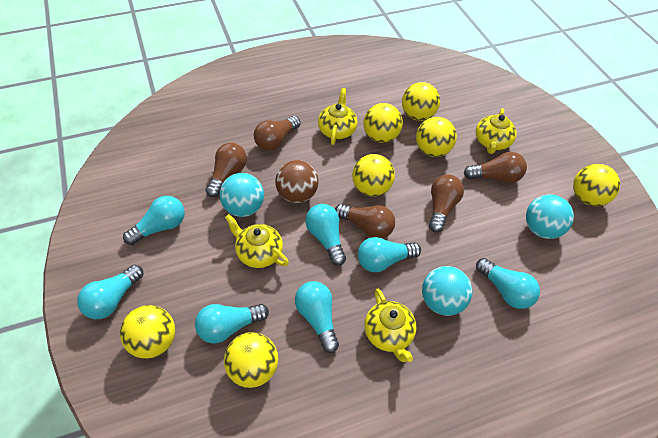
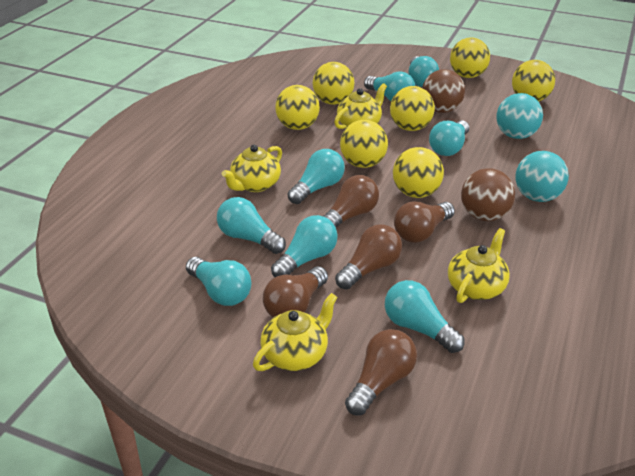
brown ball: [275,160,318,203] = 1 -> [422,69,465,113] [461,168,515,221] = 2
turquoise ball: [220,173,264,217] [422,266,472,316] [526,194,574,239] = 3 -> [496,93,543,139] [515,151,569,202] = 2
turquoise light bulb: [77,265,143,319] [123,196,185,245] [195,304,269,344] [295,281,339,353] [305,204,346,266] [358,237,421,272] [476,258,540,309] = 7 -> [186,257,251,306] [217,197,286,254] [271,215,338,277] [287,149,345,204] [364,71,415,101] [385,280,465,353] [408,56,439,87] [429,120,469,156] = 8

